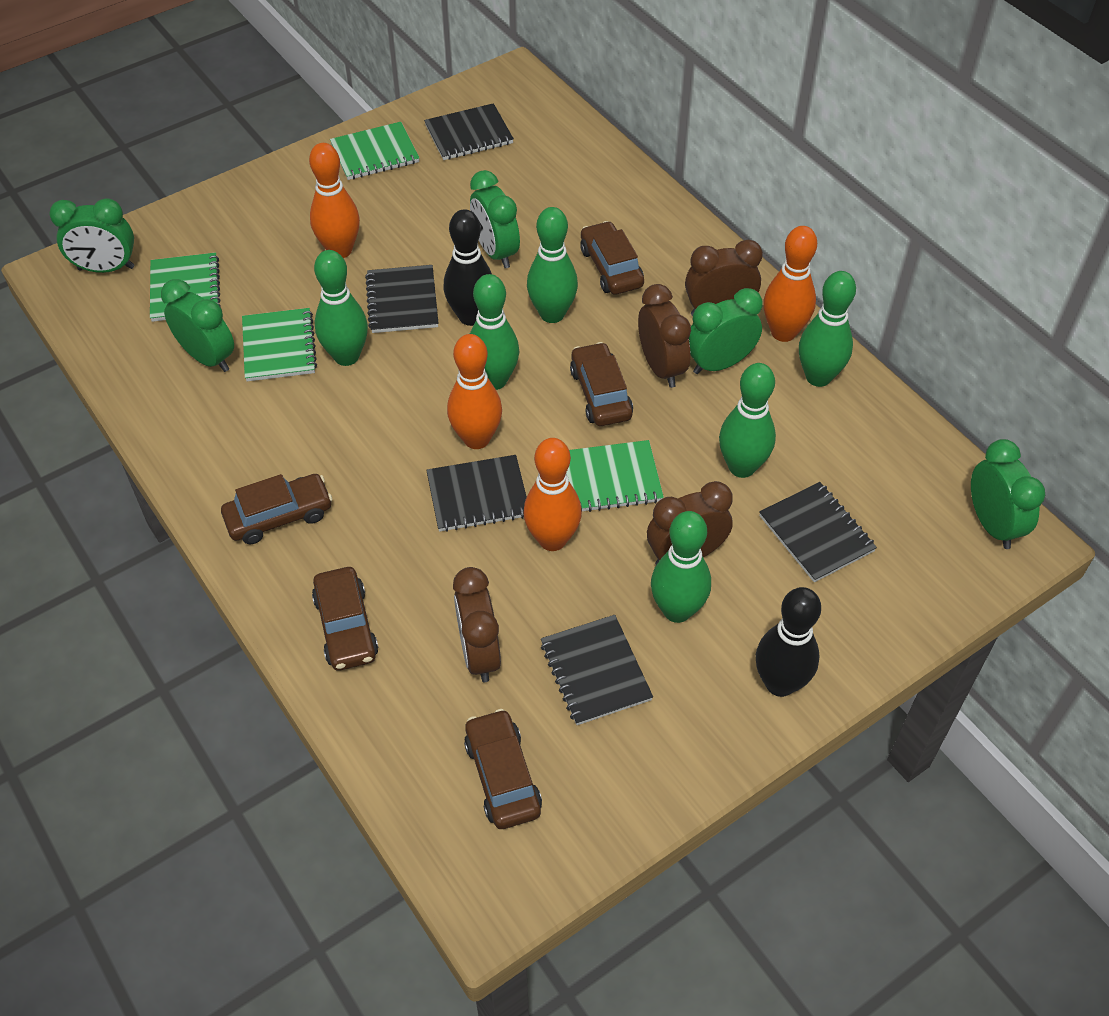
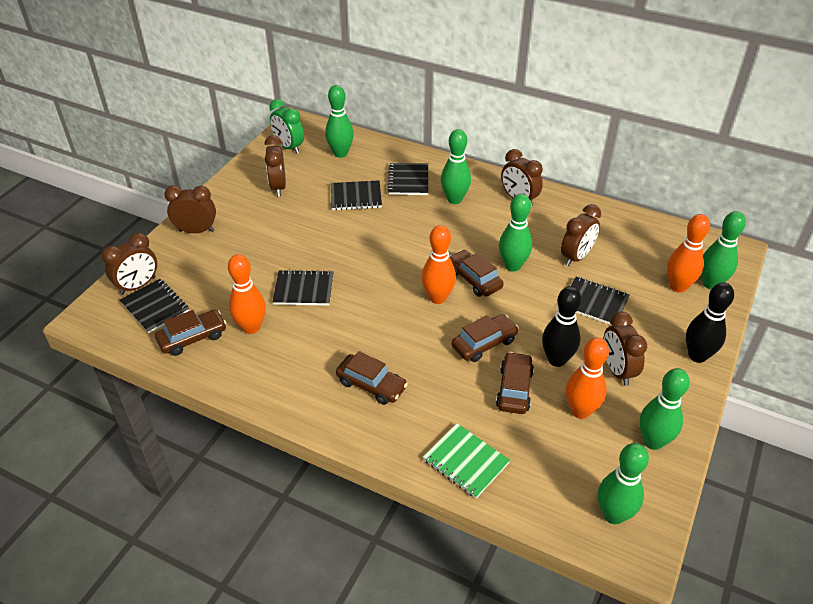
brown clock: [453,567,501,682] [638,284,691,388] [647,481,733,565] [685,240,763,316] = 4 -> [102,233,157,295] [164,185,216,233] [264,135,286,196] [501,149,543,207] [561,204,601,266] [603,311,647,386] = 6
green clock: [49,198,134,273] [161,279,234,372] [470,170,520,268] [689,288,762,374] [971,439,1045,549] = 5 -> [269,99,304,154] = 1
green notebook: [150,253,221,322] [242,308,317,381] [330,122,420,180] [566,440,664,512] = 4 -> [423,423,510,498] = 1

